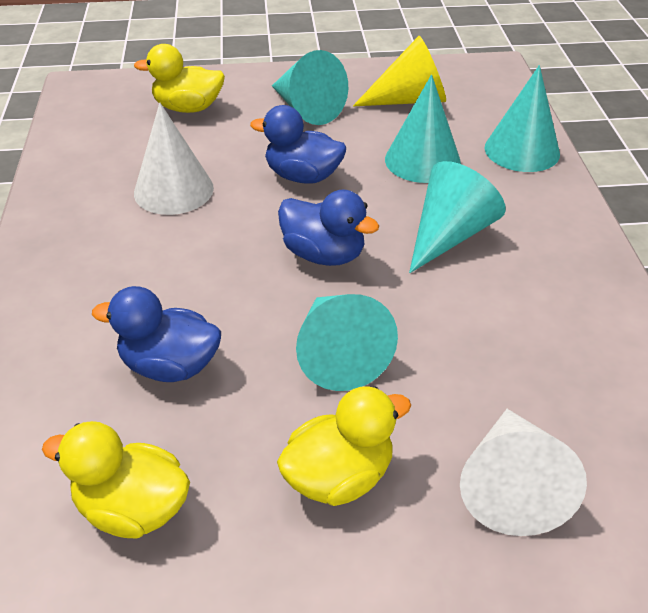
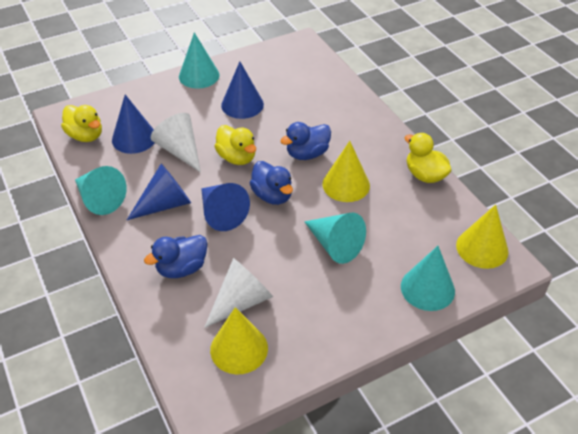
blue cone: none = 0 -> [112,94,154,154] [127,164,191,220] [201,183,250,231] [221,62,264,119] = 4
turquoise cone: [272,50,348,125] [296,294,398,391] [385,75,461,183] [409,161,506,273] [484,65,560,172] = 5 -> [75,166,127,215] [179,32,220,89] [304,212,366,264] [401,246,455,311] = 4
yellow cone: [353,36,446,106] = 1 -> [210,307,268,375] [322,141,370,202] [456,205,508,269] = 3

